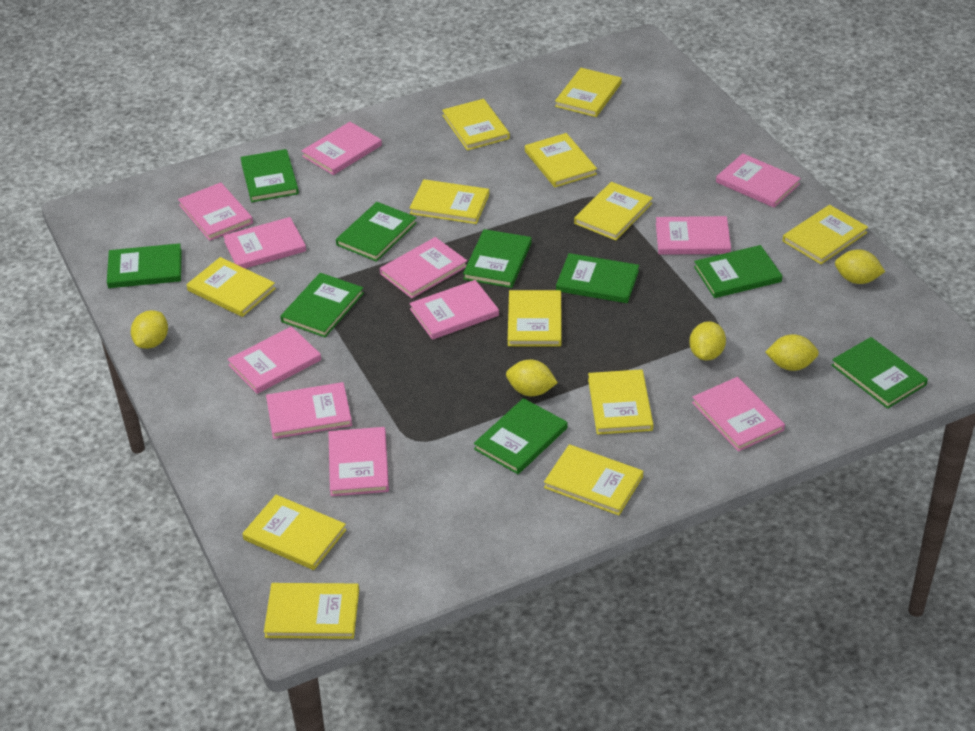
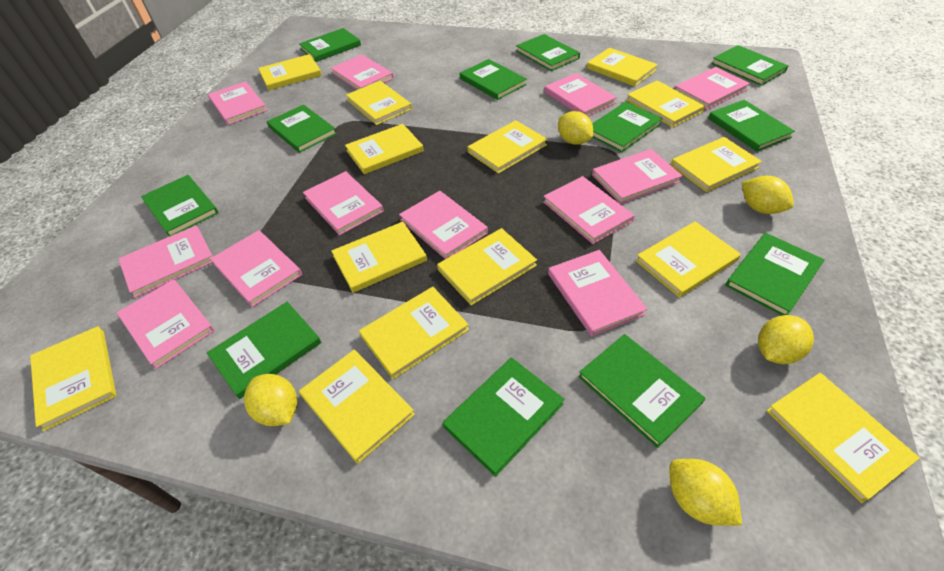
green book: [107,243,182,288] [240,149,299,202] [280,273,364,337] [336,202,417,262] [463,229,532,288] [474,398,568,474] [556,253,639,303] [694,245,782,298] [831,337,928,409] = 9 -> [141,175,219,237] [207,302,321,399] [267,105,337,153] [299,28,361,62] [442,357,565,477] [460,59,527,100] [516,34,580,71] [578,334,706,448] [592,102,663,152] [708,100,795,152] [711,45,788,86] [725,233,824,316] = 12
pink book: [178,182,253,241] [223,217,306,268] [227,326,321,394] [266,382,352,439] [301,122,382,175] [328,427,389,496] [380,237,467,298] [409,280,499,340] [656,216,731,255] [692,377,785,452] [716,153,801,208] = 11 -> [117,279,215,369] [118,225,213,298] [208,81,267,125] [210,230,302,307] [303,171,384,235] [331,54,394,90] [399,191,488,259] [543,176,635,244] [545,73,617,116] [548,250,648,336] [592,149,683,204] [674,67,750,110] = 12
yellow book: [186,257,276,317] [242,495,346,570] [264,583,359,639] [409,179,489,224] [442,99,510,150] [508,290,561,346] [525,133,597,187] [544,444,643,515] [555,68,622,117] [574,182,653,240] [588,369,653,435] [783,205,868,264] = 12 -> [30,326,116,431] [258,54,322,90] [299,349,415,463] [331,222,427,293] [345,124,424,174] [346,81,412,125] [359,287,469,379] [437,228,537,305] [468,120,547,174] [587,48,658,87] [626,80,705,128] [636,221,741,298] [671,137,762,192] [767,373,920,503] = 14

